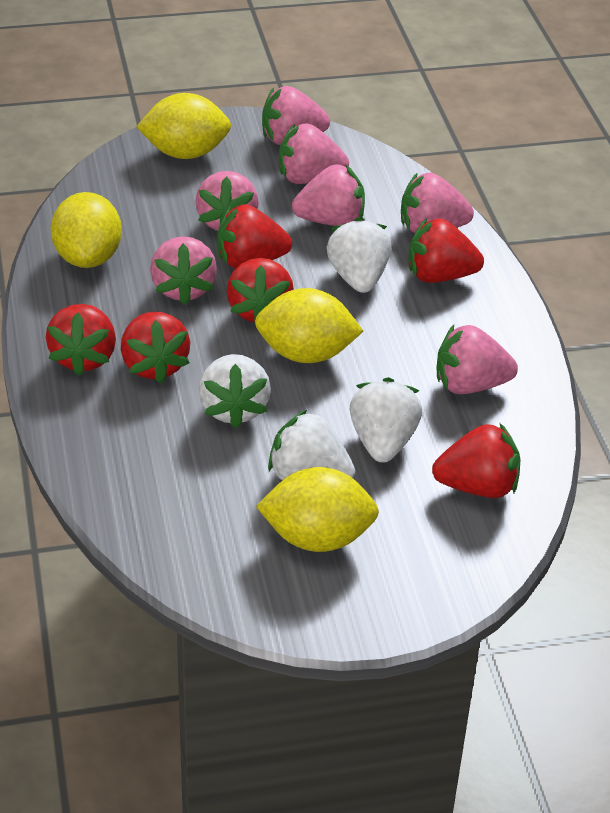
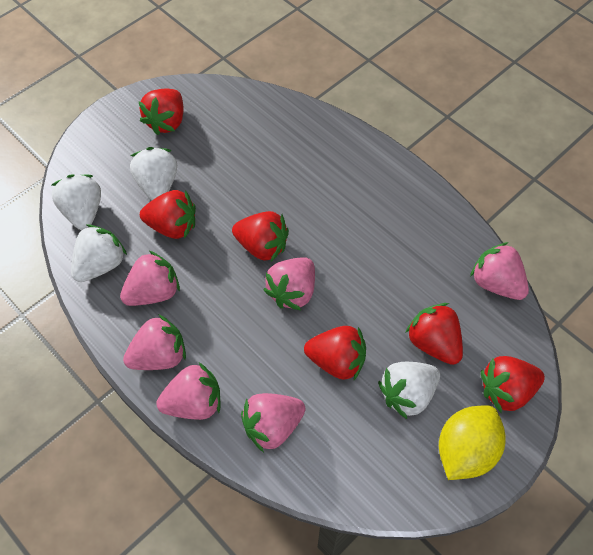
pink strawberry: [150,236,217,305] [195,171,259,231] [262,86,330,145] [279,123,349,184] [292,164,365,226] [401,172,474,233] [437,325,518,394] = 7 -> [120,251,180,306] [123,314,186,370] [156,363,221,420] [241,393,306,452] [263,257,315,310] [470,242,529,300] = 6
yellow lemon: [51,192,122,268] [136,93,231,159] [255,288,363,363] [256,467,379,552] = 4 -> [439,405,505,480] = 1

